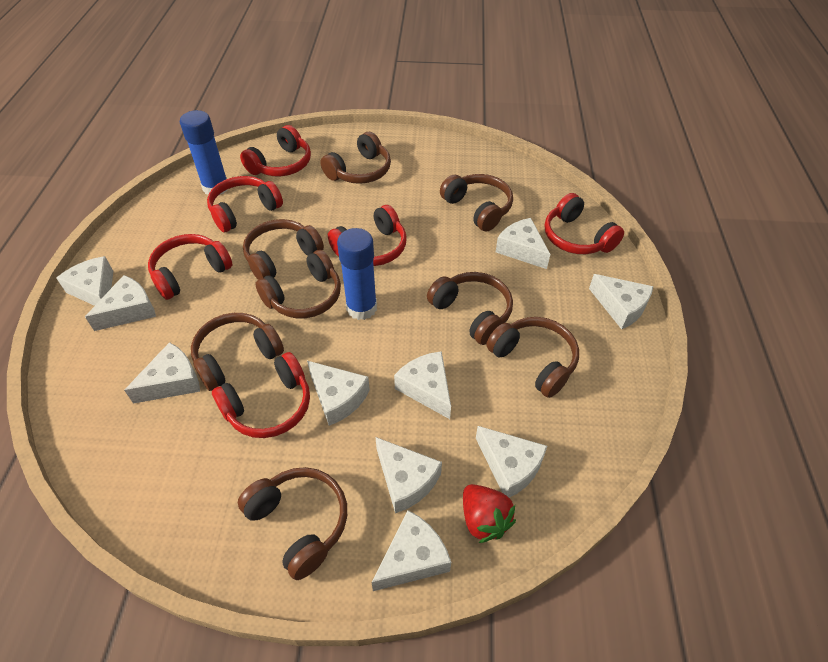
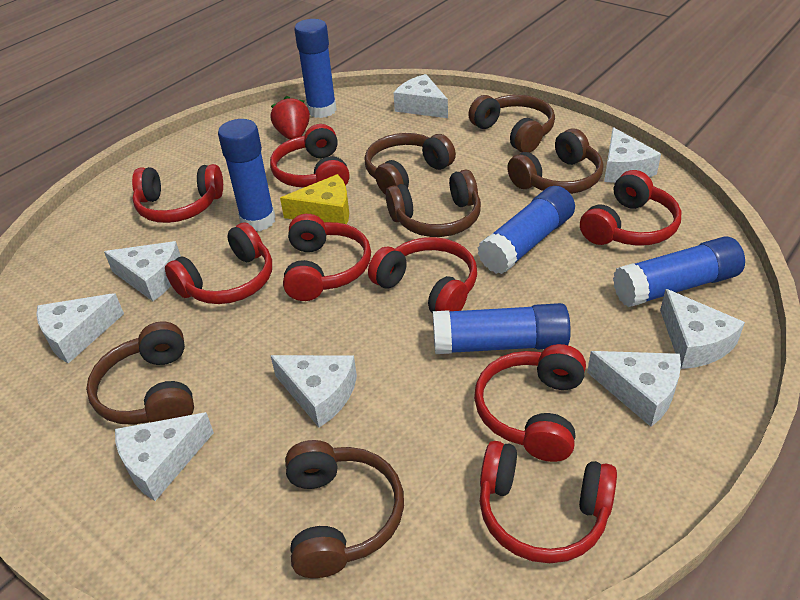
blue glue stick: [180,110,227,196] [337,228,377,320] = 2 -> [218,119,276,231] [294,19,337,118] [433,303,571,354] [478,186,575,274] [613,236,745,307] = 5
brown headphones: [191,313,284,391] [238,467,347,580] [243,219,324,280] [255,250,341,318] [320,132,391,184] [427,272,513,345] [440,174,513,231] [486,317,579,398] = 8 -> [86,321,194,425] [285,440,404,578] [364,133,456,195] [386,169,481,237] [468,95,555,152] [507,128,603,194] = 6
red headphones: [148,234,232,300] [207,176,283,232] [212,352,310,438] [240,125,311,176] [328,205,407,266] [544,193,624,254] = 6 -> [132,164,223,223] [165,222,272,304] [270,124,350,187] [283,214,371,301] [368,237,477,313] [474,344,586,462] [480,441,617,563] [580,170,681,246] = 8
white cheese: [56,256,113,306] [85,275,156,331] [124,342,200,404] [307,361,370,426] [371,510,451,591] [375,437,442,513] [394,351,451,419] [476,426,547,497] [496,218,550,269] [589,274,653,329] = 10 -> [36,293,124,364] [104,241,181,301] [115,412,214,501] [270,355,357,428] [393,74,448,118] [587,351,681,427] [604,127,661,183] [660,289,745,369] = 8
yellow cheese: none = 0 -> [280,174,349,224] = 1

